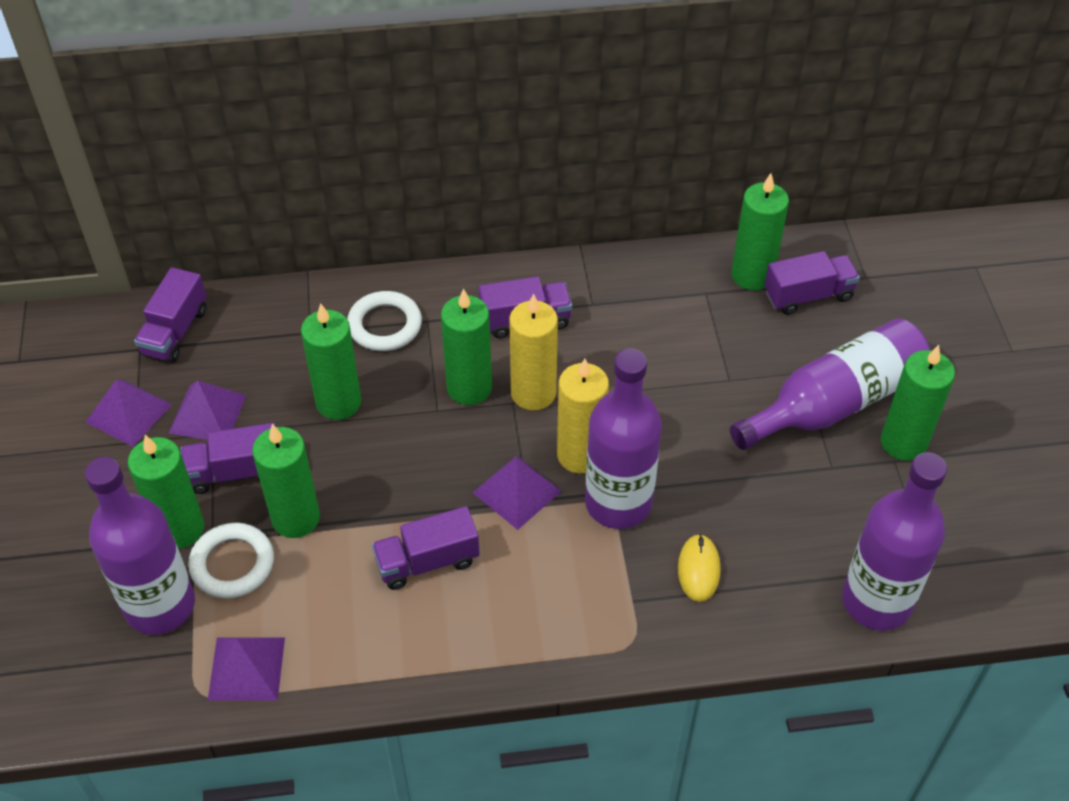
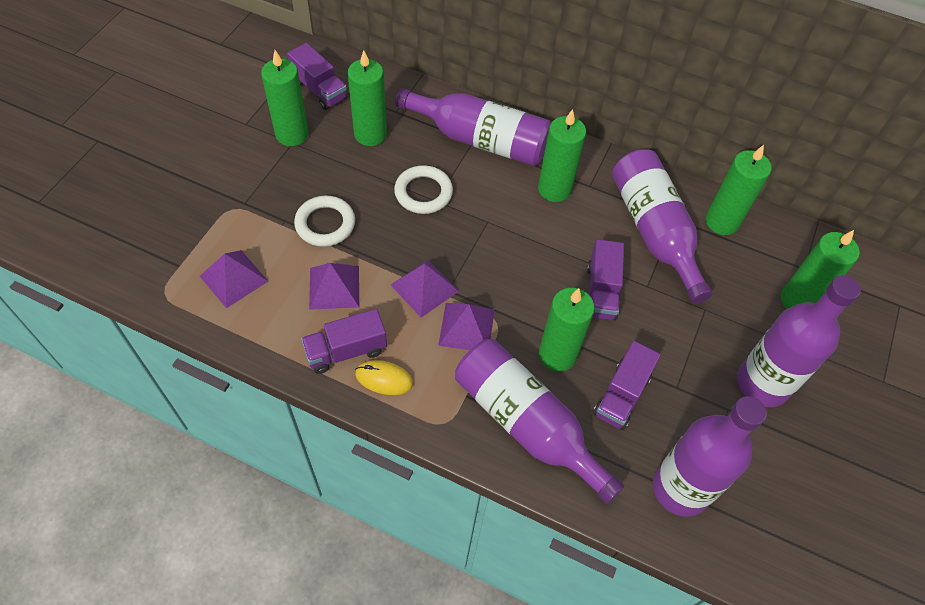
purple bottle: [85,457,195,635] [585,348,662,529] [730,318,930,450] [842,452,947,631] = 4 -> [395,88,551,166] [455,339,624,504] [612,149,713,304] [653,396,767,517] [737,275,861,407] = 5
purple truck: [134,267,207,363] [181,423,276,494] [372,506,480,590] [479,276,572,338] [764,251,860,315] = 5 -> [287,43,347,110] [301,309,387,374] [587,239,624,320] [593,341,661,430] = 4
yellow candle: [509,294,558,410] [557,359,609,474] = 2 -> none = 0

